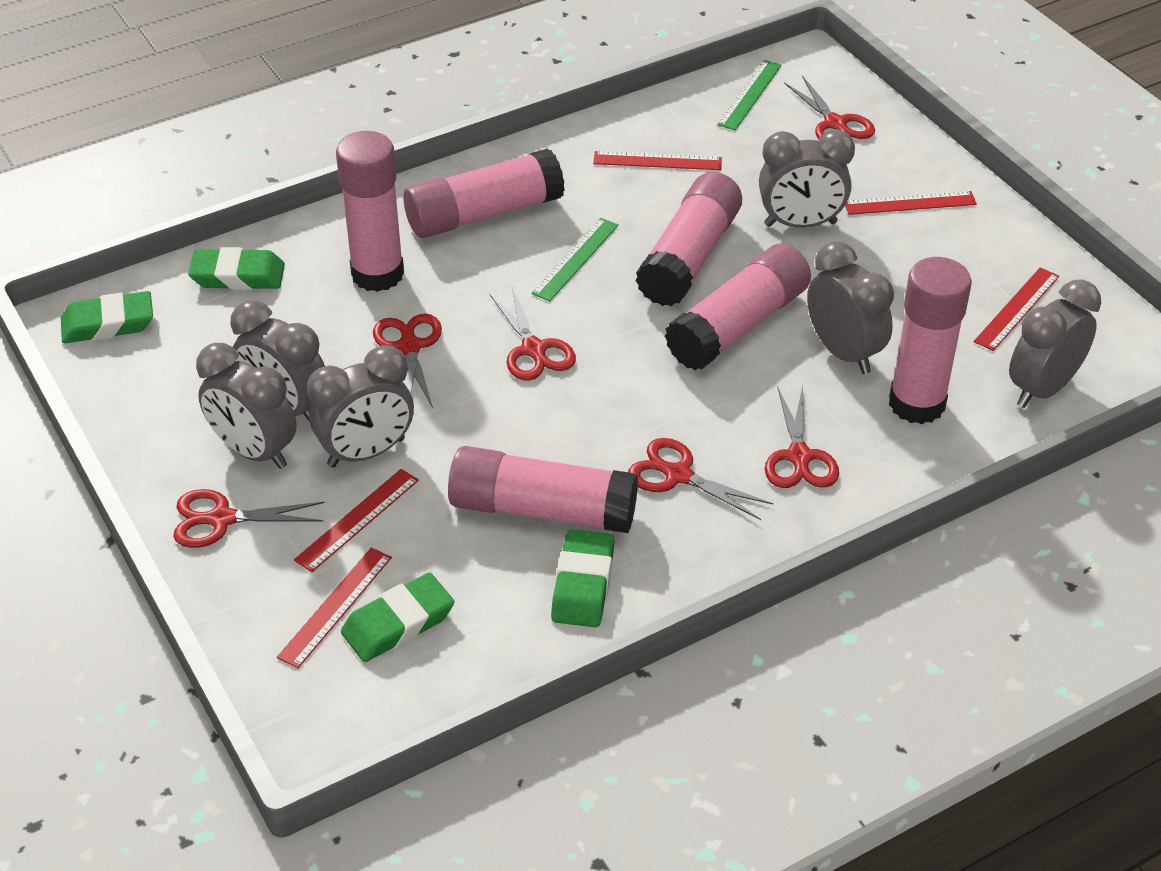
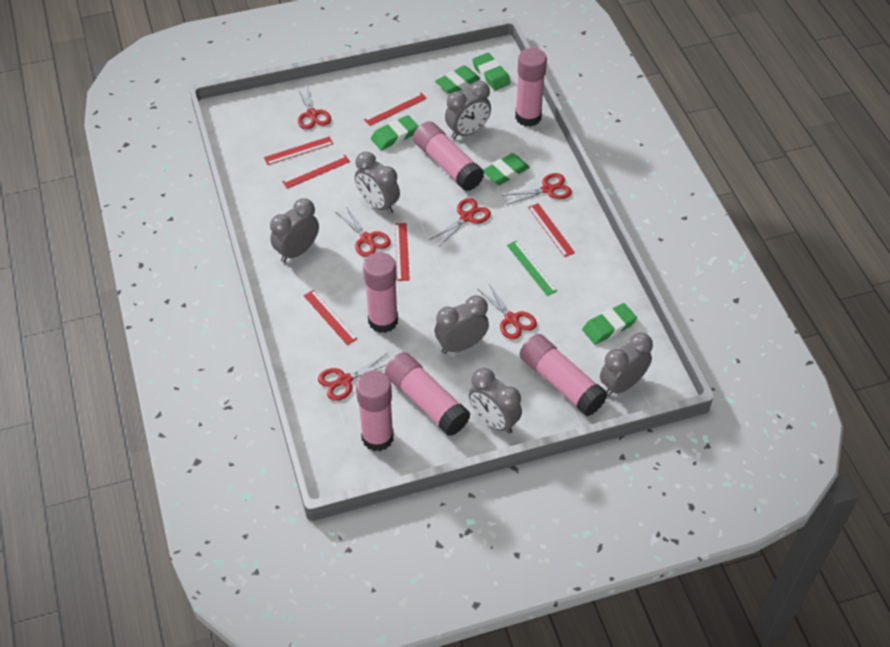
green eraser: [61,291,153,343] [188,247,285,290] [341,573,454,662] [551,529,614,627] = 4 -> [371,115,419,150] [435,65,480,94] [472,53,511,90] [483,153,530,185] [582,303,637,345] = 5
green ruler: [531,218,619,301] [717,60,782,130] = 2 -> [507,240,557,296] = 1
red ruler: [277,547,392,668] [294,469,419,572] [593,151,722,170] [845,191,977,215] [974,267,1059,351] = 5 -> [264,137,333,165] [282,155,350,189] [304,290,357,345] [364,92,427,126] [395,223,410,281] [528,203,575,257] = 6

